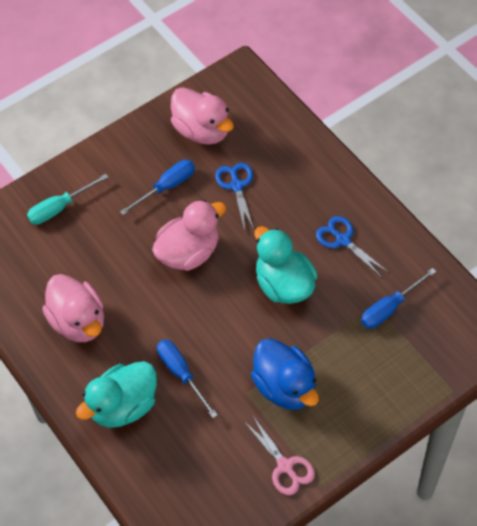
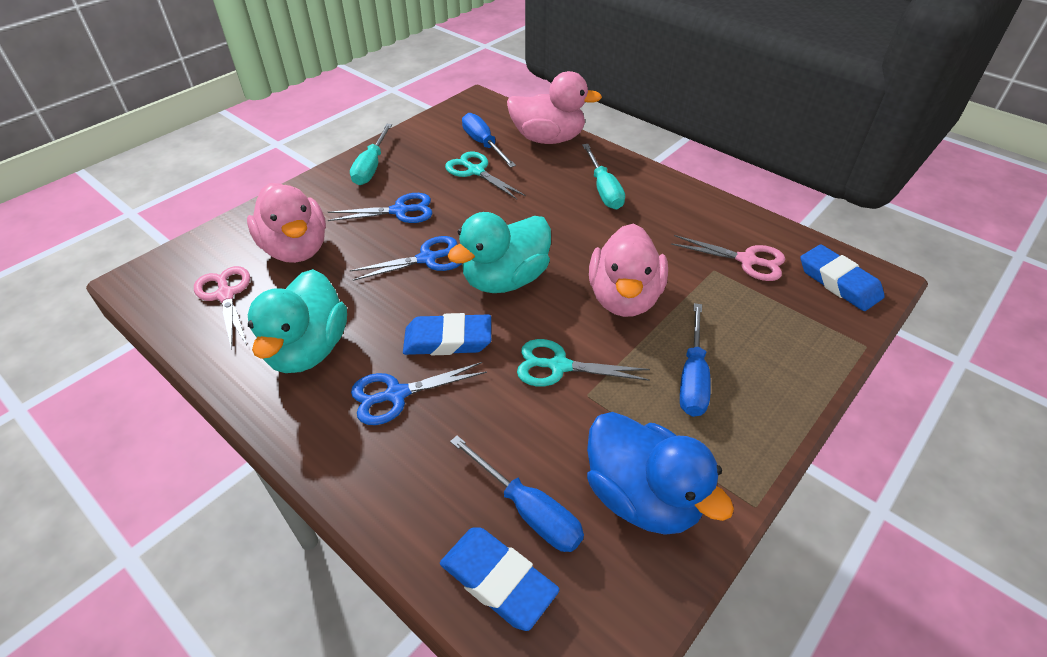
blue eraser: none = 0 -> [403,313,491,355] [440,528,560,631] [800,244,885,311] = 3
blue scissors: [215,163,254,231] [316,216,389,278] = 2 -> [328,193,433,223] [350,236,462,281] [351,362,487,425] = 3
pink scissors: [245,415,315,495] = 1 -> [194,266,250,350] [671,235,785,281] = 2
turquoise scissors: none = 0 -> [445,152,526,199] [517,339,650,387] = 2
turquoise screwdriver: [27,173,109,225] = 1 -> [350,124,392,185] [582,144,625,210] = 2

